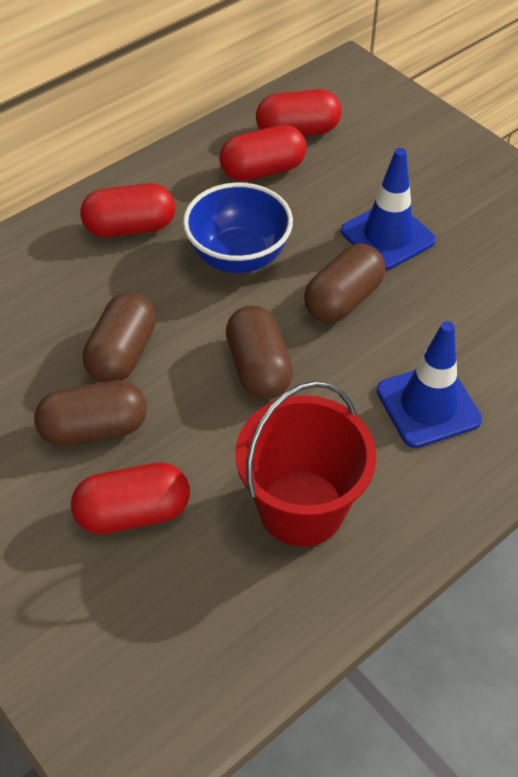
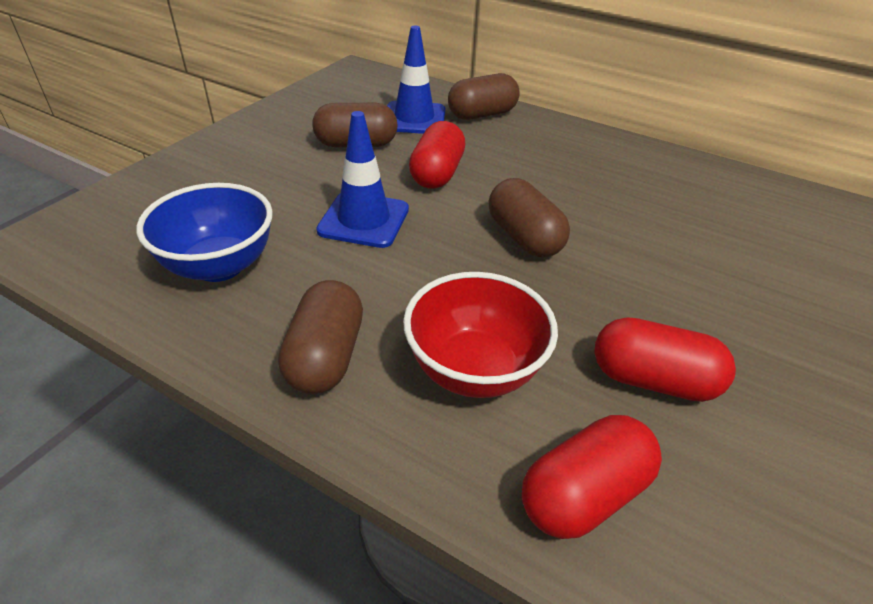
red bowl: none = 0 -> [403,272,558,398] = 1
red bucket: [235,381,377,547] = 1 -> none = 0
red capsule: [71,462,190,534] [80,183,175,237] [219,125,306,182] [256,89,341,136] = 4 -> [409,121,465,189] [522,415,662,539] [594,317,736,402] = 3

